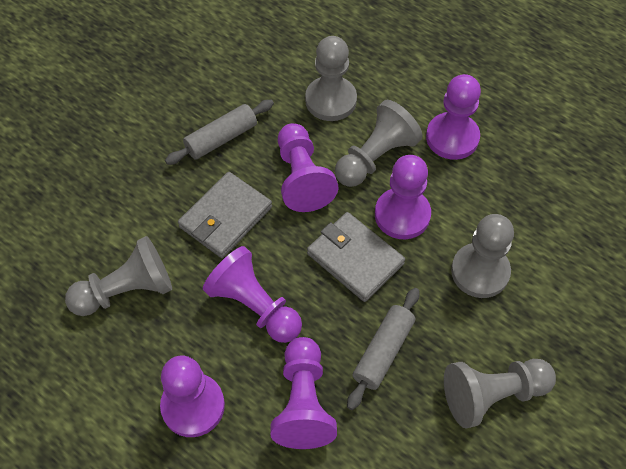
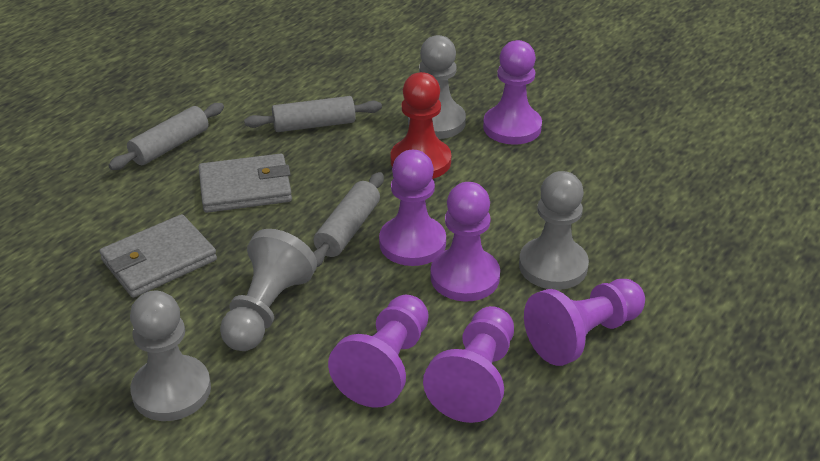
grey pawn: [65,236,172,316] [305,36,357,121] [335,100,423,187] [444,359,556,429] [451,214,514,298] = 5 -> [130,291,211,421] [220,229,317,351] [408,35,466,139] [519,171,589,290] = 4
grey rolling pin: [165,100,274,165] [347,288,420,410] = 2 -> [108,103,224,170] [244,96,382,132] [313,172,384,267] = 3
red pawn: none = 0 -> [391,72,451,179] = 1

